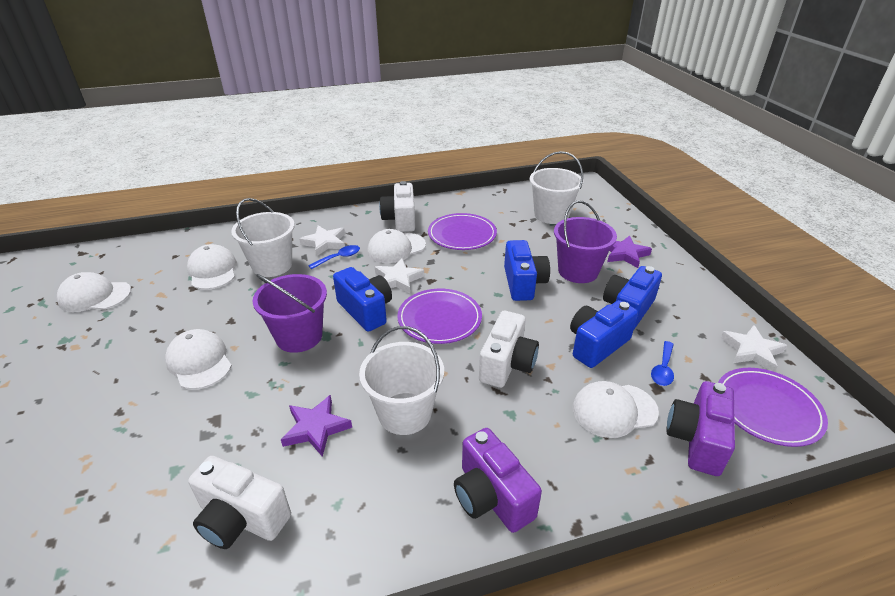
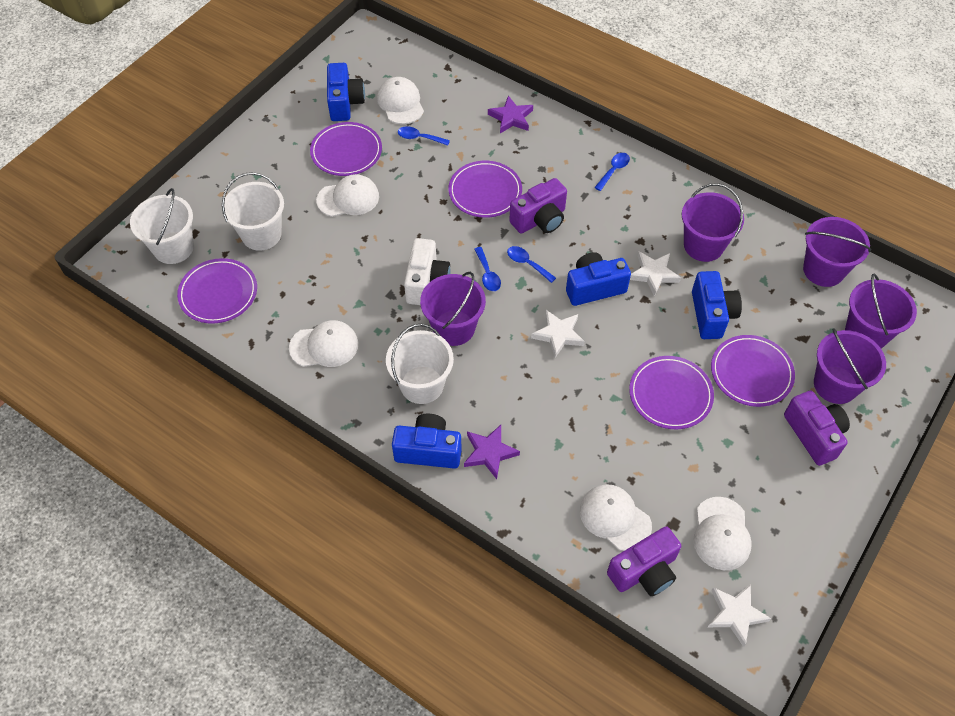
blue spoon: [308,245,360,269] [651,341,674,386] = 2 -> [398,126,450,146] [474,247,501,291] [507,246,556,283] [594,153,630,191] = 4
purple bucket: [253,274,327,353] [554,200,617,283] = 2 -> [420,272,486,346] [682,183,744,262] [803,217,871,287] [814,329,886,404] [845,273,917,348] = 5
purple camera: [454,428,542,533] [666,381,735,476] = 2 -> [509,178,567,234] [607,526,681,596] [784,391,850,466] = 3
purple plate: [397,289,482,344] [428,213,497,250] [718,368,828,447] = 3 -> [177,258,257,324] [310,122,382,176] [448,161,522,218] [629,356,714,429] [711,335,795,407] = 5
white camera: [188,456,291,549] [379,181,415,232] [479,311,539,388] = 3 -> [404,238,450,305] = 1

